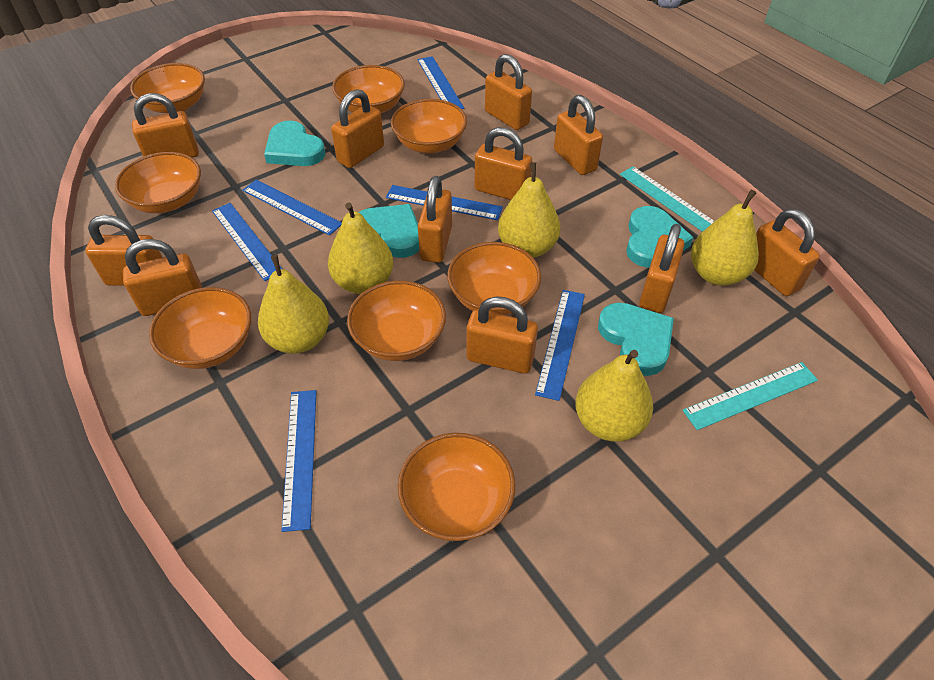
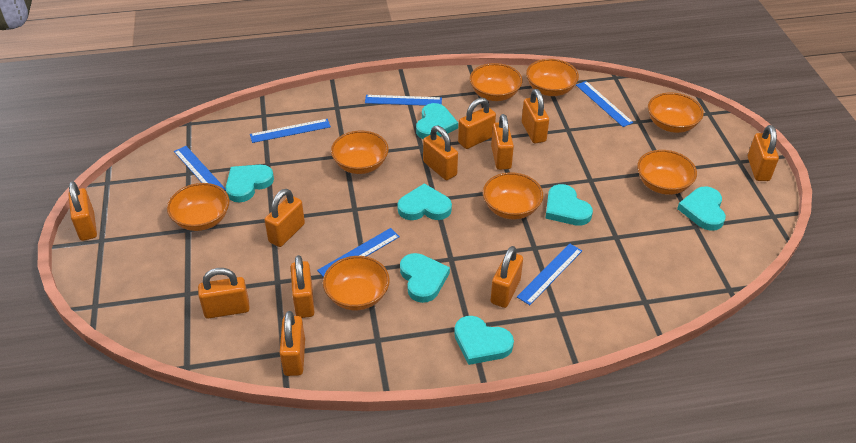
turquoise heart: [264,120,325,166] [358,204,419,258] [598,302,674,376] [626,206,694,267] = 4 -> [226,165,274,203] [398,183,452,220] [400,253,450,303] [416,103,458,139] [454,316,514,365] [546,184,593,226] [677,186,726,231] = 7
turquoise ruler: [620,166,715,232] [682,362,818,430] = 2 -> none = 0
yellow pear: [258,255,329,354] [328,203,394,294] [498,162,560,258] [575,350,653,442] [691,190,759,286] = 5 -> none = 0

